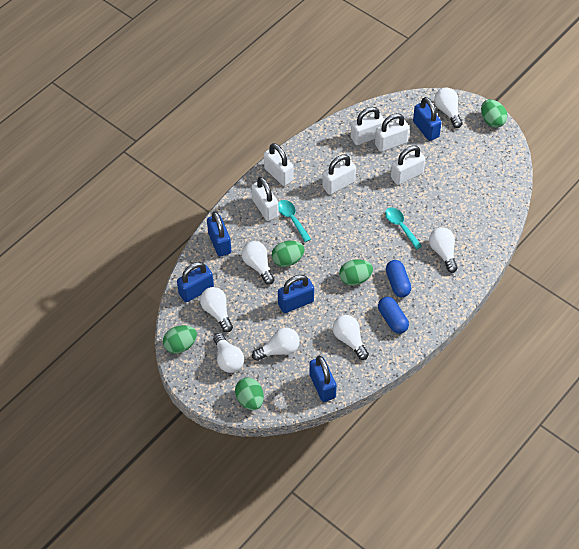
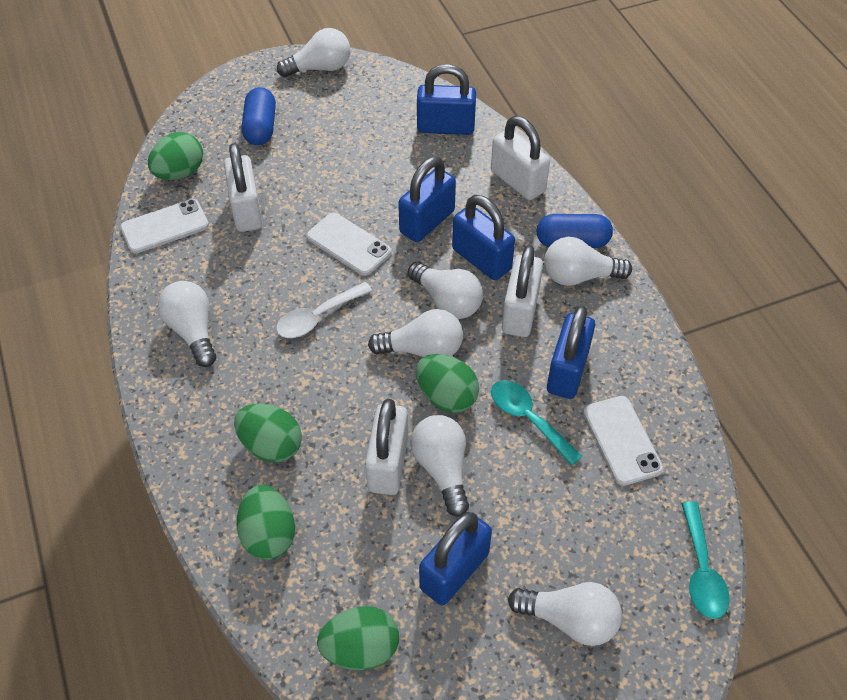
white padlock: [251,177,279,221] [264,143,294,186] [322,155,356,195] [351,107,384,145] [375,113,409,152] [391,145,425,185] = 6 -> [224,143,263,232] [365,399,408,495] [491,116,550,200] [502,245,543,337] = 4
white phone: none = 0 -> [120,199,209,254] [307,213,392,276] [583,396,663,486] = 3
white spoon: none = 0 -> [276,282,372,338] = 1

